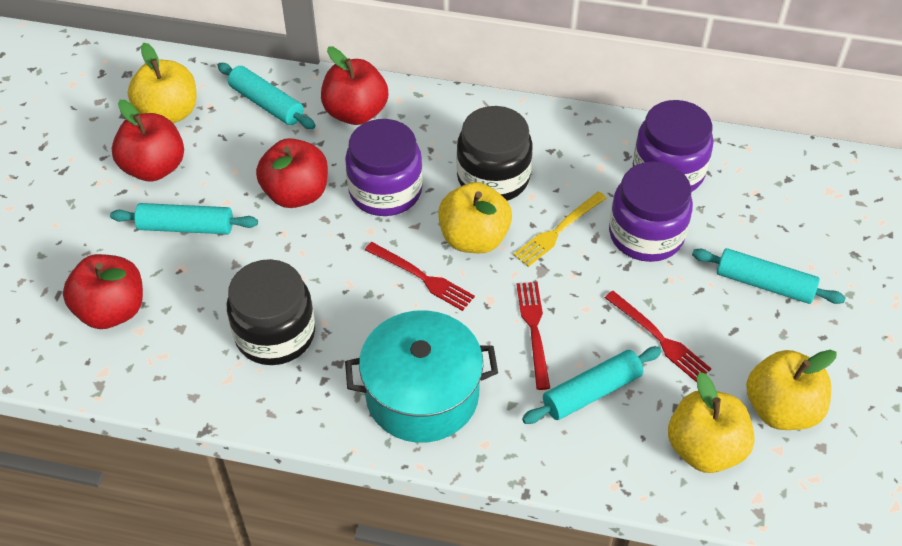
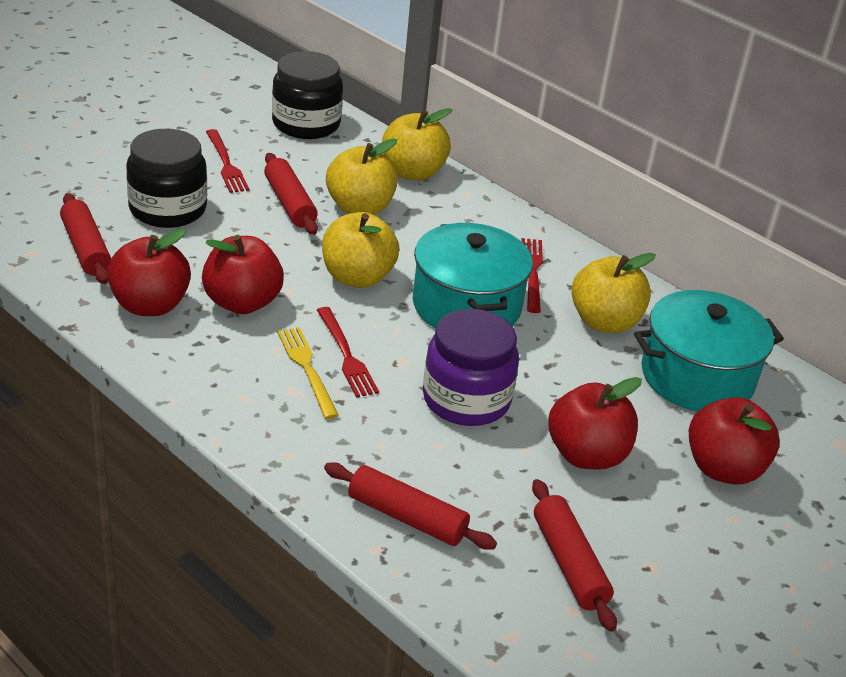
purple jar: [345,119,423,216] [609,162,693,262] [633,100,714,192] = 3 -> [423,309,519,426] = 1
red rolling pin: none = 0 -> [60,193,111,284] [264,153,318,235] [324,462,497,550] [532,479,617,631] = 4
turquoise pot: [345,310,498,443] = 1 -> [413,223,533,328] [634,290,784,411] = 2
turquoise rolling pin: [110,203,258,234] [217,63,316,129] [522,347,662,424] [692,248,846,304] = 4 -> none = 0

